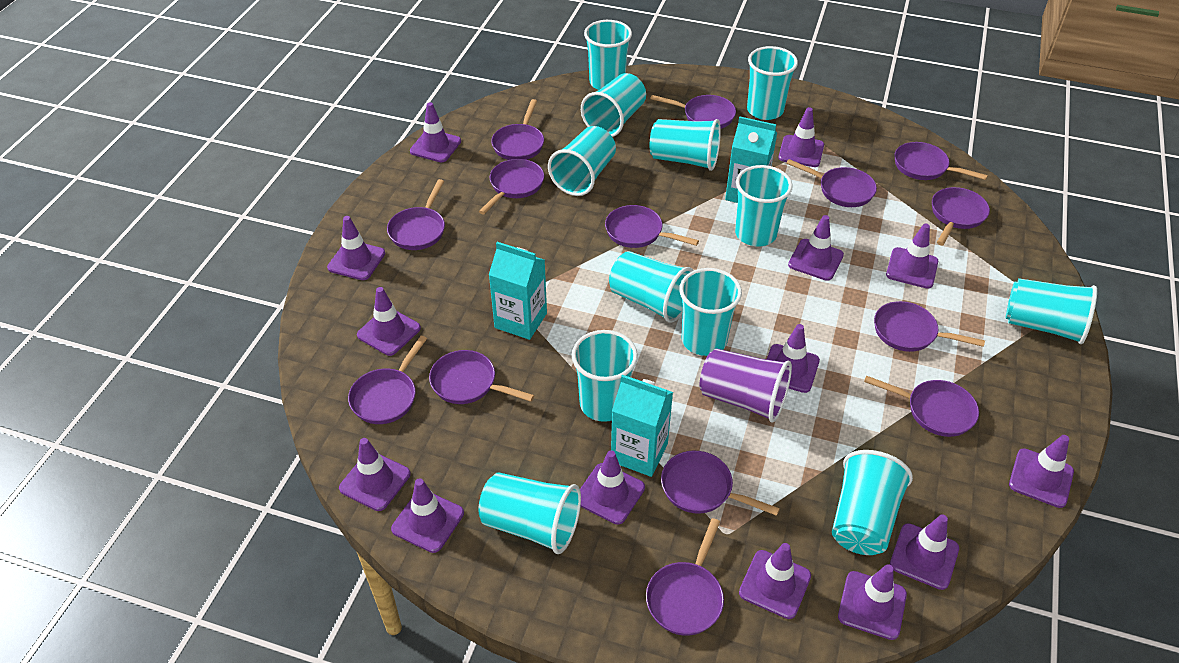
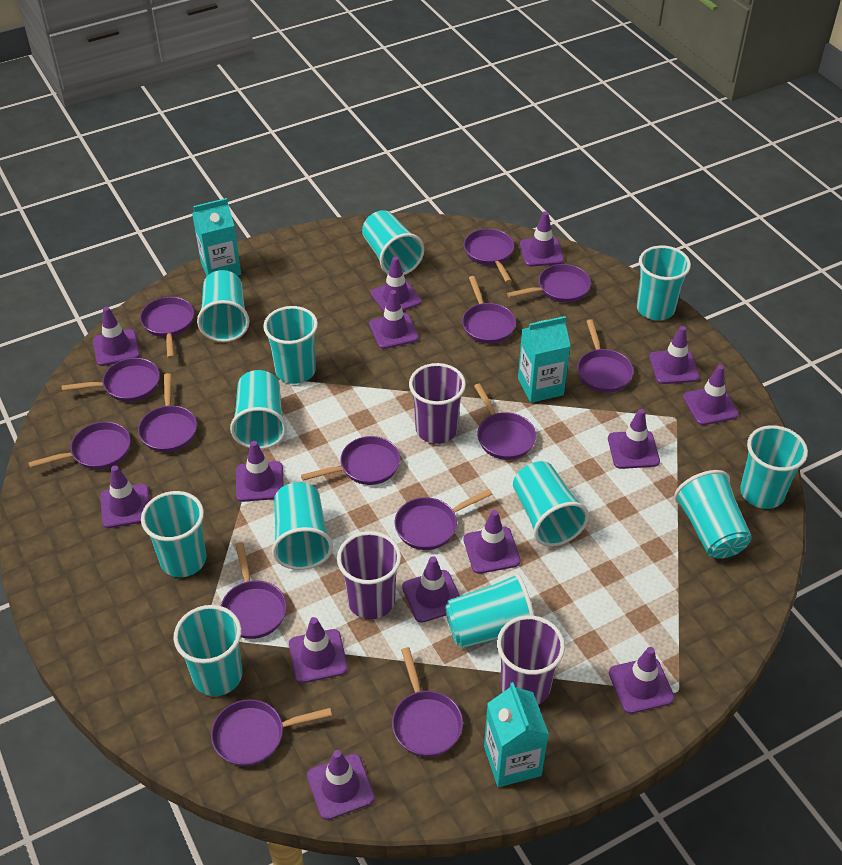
purple cup: [700,348,792,423] = 1 -> [337,531,401,619] [409,363,466,444] [497,615,565,705] = 3

